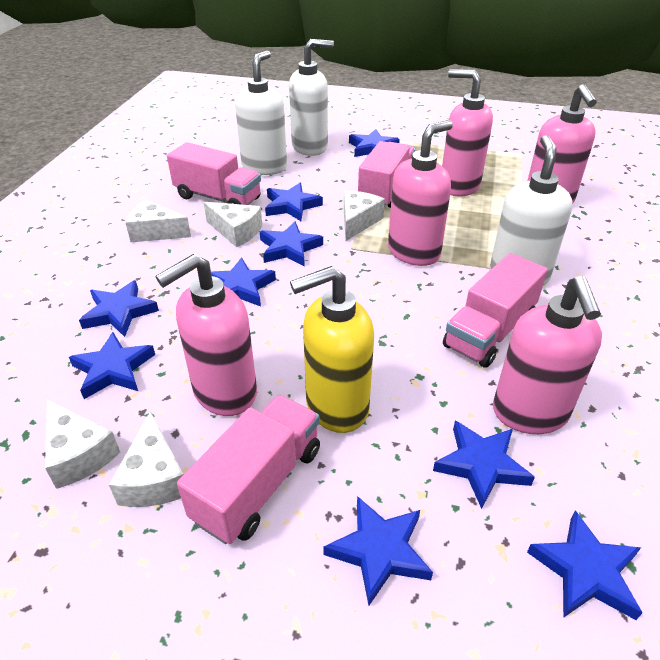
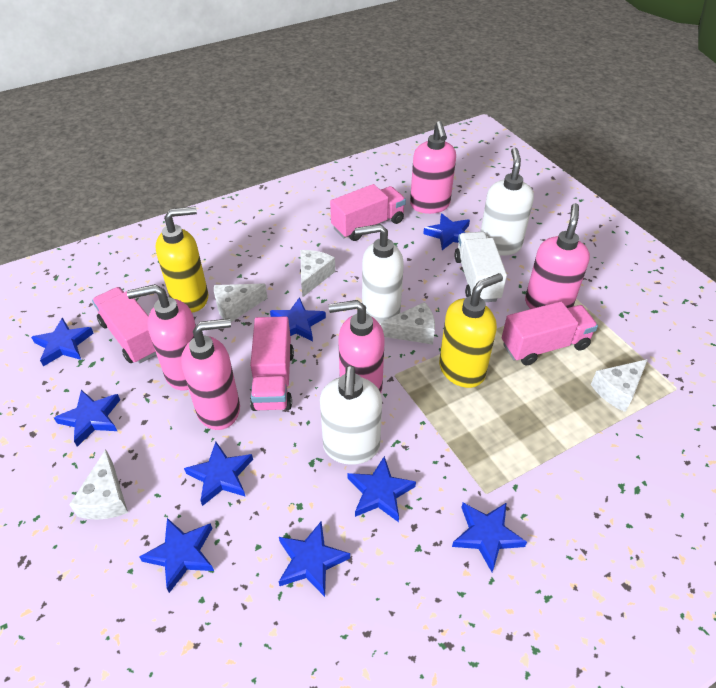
white truck: none = 0 -> [454,232,507,302] = 1
yellow soap dispenser: [290,266,374,433] = 1 -> [155,207,208,313] [439,273,503,388] = 2

